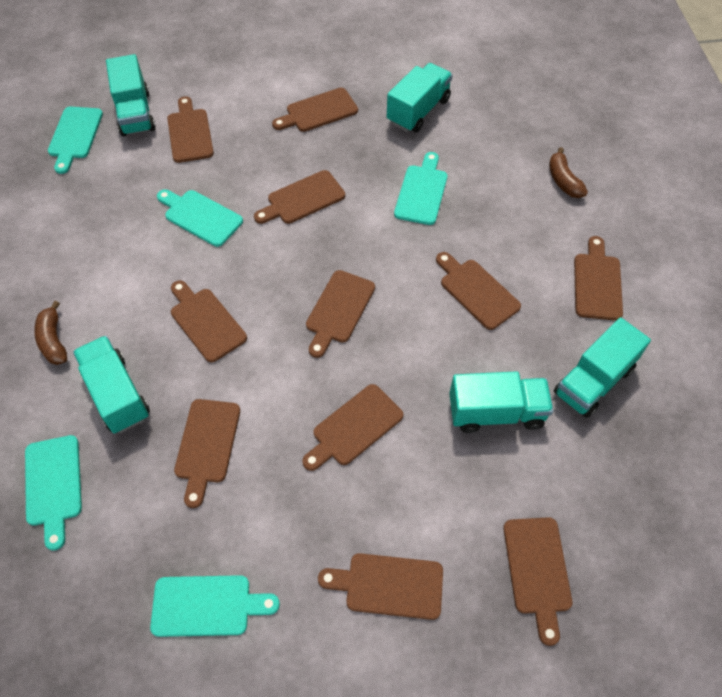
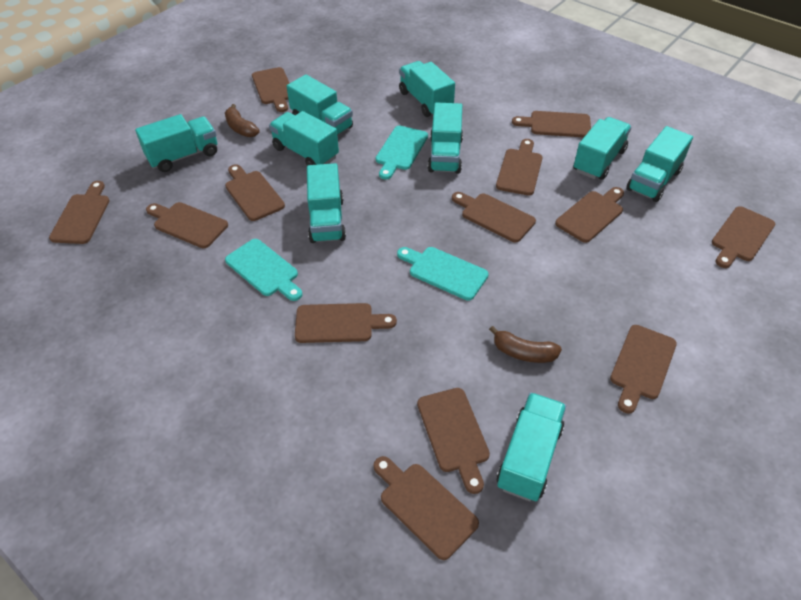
brown cutting board: [167,96,214,163] [171,280,247,362] [174,399,240,508] [254,170,345,224] [272,88,358,132] [302,384,403,471] [306,270,375,358] [318,553,443,620] [436,252,521,330] [503,517,572,646] [574,236,623,321] = 11 -> [49,181,110,244] [146,202,228,248] [225,164,285,221] [252,67,289,112] [295,303,397,343] [374,456,479,560] [417,388,490,494] [452,192,536,242] [496,139,543,196] [512,111,591,138] [555,187,624,243] [610,325,677,414] [712,206,775,268] = 13
turquoise cutting board: [25,435,82,550] [48,107,103,174] [150,575,280,637] [157,189,243,247] [394,152,447,225] = 5 -> [225,239,302,301] [376,126,428,180] [397,247,489,301] = 3
turquoise truck: [73,336,150,434] [106,54,156,137] [387,63,453,133] [449,371,554,433] [554,317,651,418] = 5 -> [135,114,217,172] [269,111,339,166] [286,75,353,135] [307,163,346,243] [399,61,455,117] [428,102,463,174] [496,393,566,501] [573,117,632,180] [626,126,693,202] = 9

